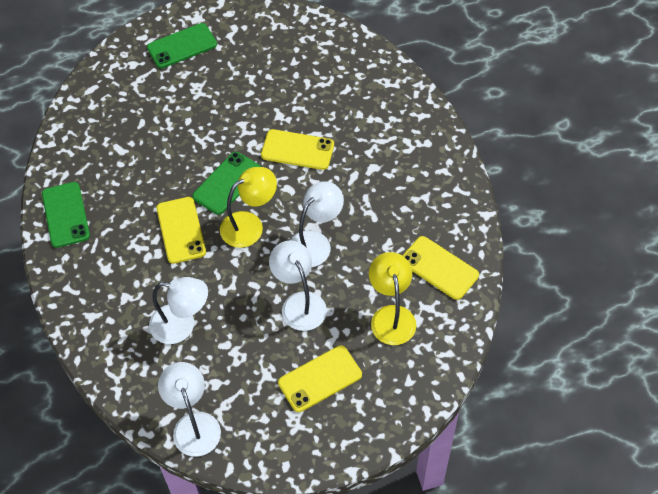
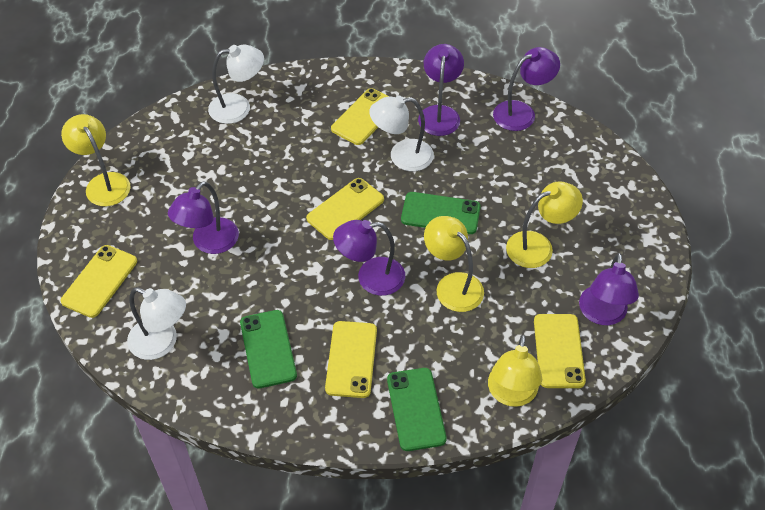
purple lamp: none = 0 -> [168,181,239,254] [333,220,405,296] [418,44,464,136] [493,47,560,131] [579,253,639,325] = 5
white lamp: [149,277,208,344] [158,362,221,457] [269,241,327,331] [290,181,344,267] = 4 -> [127,288,186,360] [208,45,264,124] [369,95,434,171] = 3
yellow lamp: [220,167,277,248] [369,252,416,345] = 2 -> [61,114,131,206] [424,216,484,312] [488,335,542,407] [506,181,583,268] = 4
yellow phone: [156,197,206,264] [261,129,334,170] [278,345,362,412] [402,236,479,300] = 4 -> [61,245,137,318] [306,178,384,240] [325,321,377,398] [331,88,390,145] [534,314,586,388] = 5

